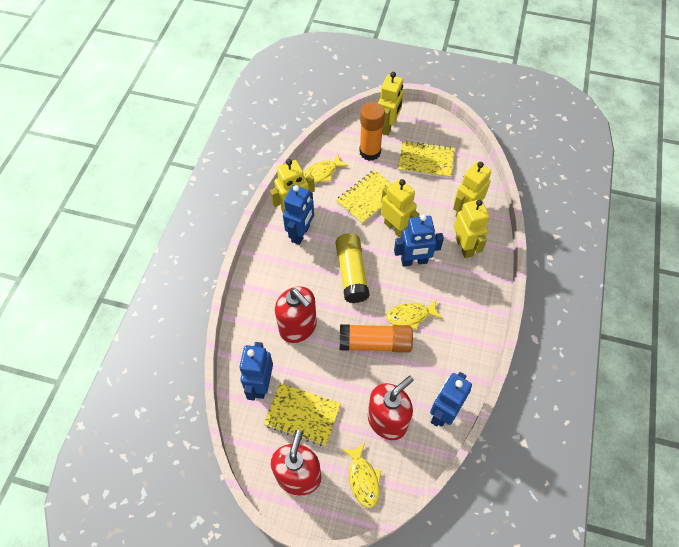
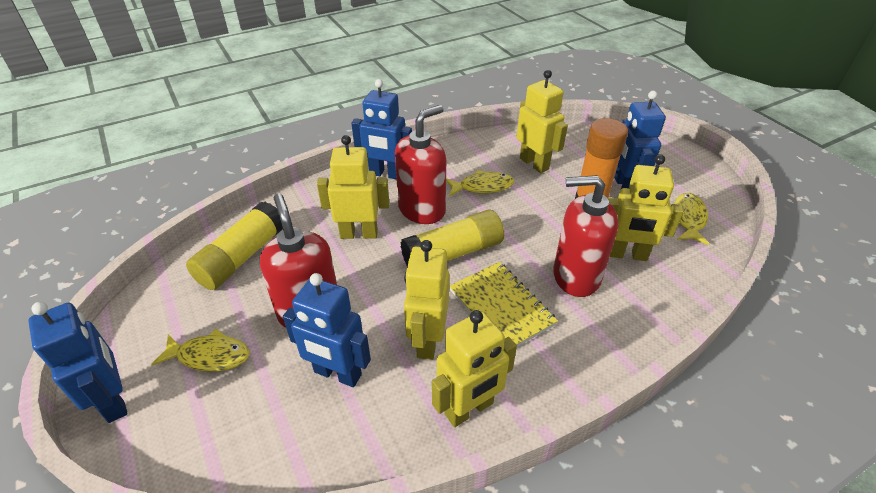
orange glue stick: [340,324,413,352] [360,102,385,161] = 2 -> [575,118,628,199] = 1
yellow glue stick: [336,233,369,303] = 1 -> [186,202,283,290] [401,209,504,266] = 2
yellow notebook: [264,383,341,446] [336,170,392,224] [398,141,455,178] = 3 -> [449,262,558,347] = 1

